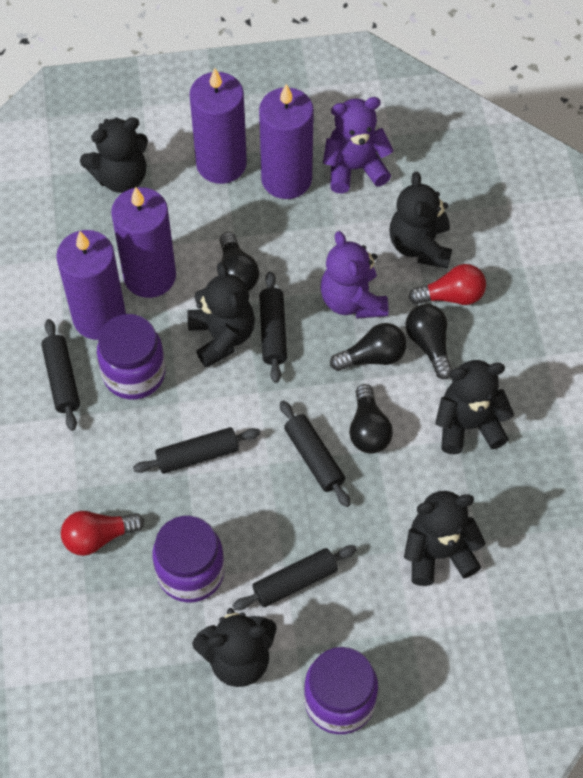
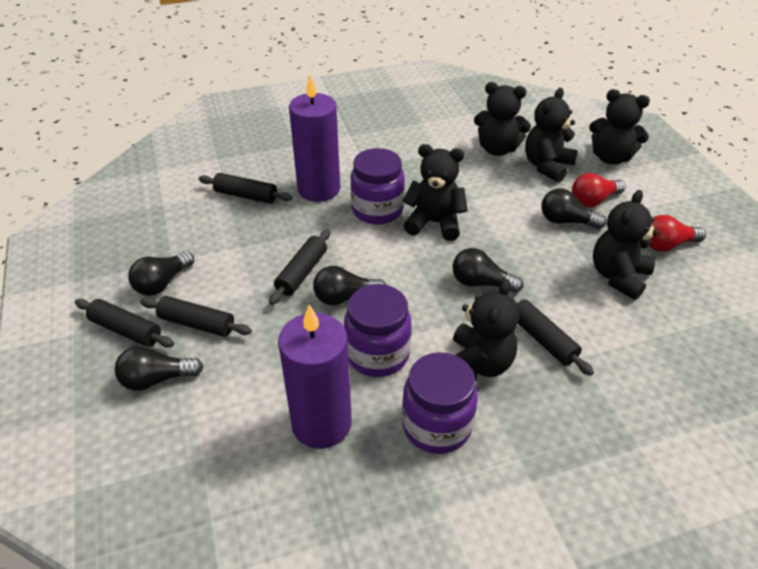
black light bulb: [219,232,259,291] [330,323,407,371] [349,384,393,453] [406,304,453,379] = 4 -> [115,346,203,391] [128,251,194,296] [313,266,386,305] [453,248,523,293] [541,188,607,229] = 5
purple candle: [56,230,126,340] [111,187,176,298] [190,68,247,184] [259,84,314,199] = 4 -> [278,305,352,449] [289,75,340,202] = 2
purple teddy bear: [320,231,388,319] [323,97,394,193] = 2 -> none = 0

